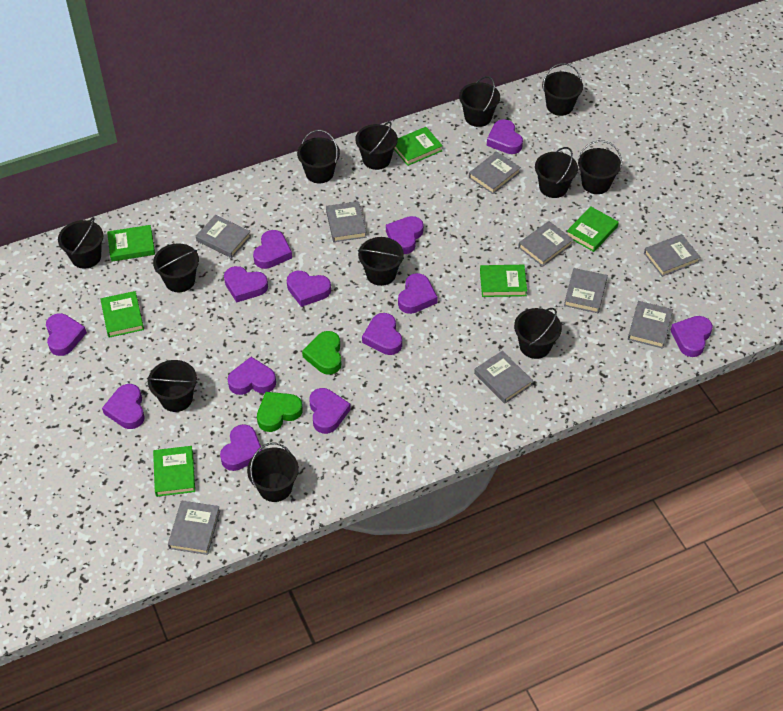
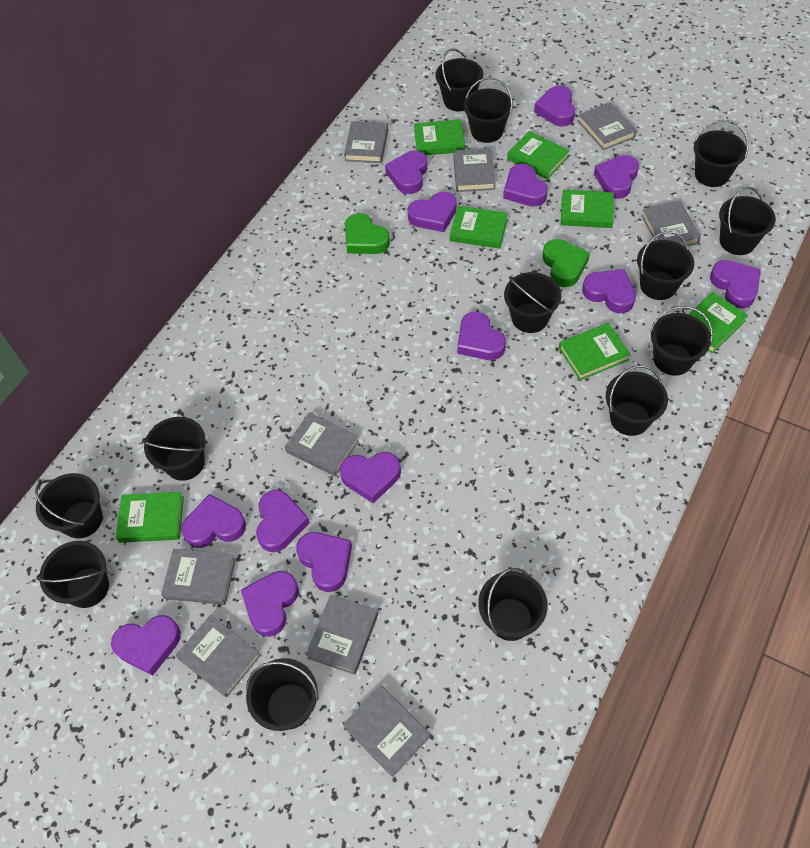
black bucket: [58,218,104,269] [147,360,197,412] [153,243,199,292] [247,442,299,502] [297,130,340,183] [355,122,398,170] [358,237,404,286] [459,76,500,127] [514,308,562,359] [535,147,578,198] [542,63,583,116] [578,140,622,194] = 12 -> [35,473,103,538] [36,541,109,608] [142,417,206,481] [246,658,318,731] [435,49,483,111] [464,77,513,143] [478,568,548,641] [504,272,561,333] [606,365,668,436] [637,231,694,300] [650,306,713,376] [694,120,749,187] [719,187,776,255] = 13
green book: [100,291,144,338] [107,225,155,262] [153,446,195,497] [394,127,443,166] [480,265,527,297] [567,206,619,252] = 6 -> [116,492,184,543] [414,119,465,155] [450,206,508,249] [507,131,569,179] [559,323,631,380] [561,190,614,228] [688,292,748,354] = 7
purple heart: [46,313,87,356] [102,384,145,429] [220,424,262,471] [224,266,268,302] [228,357,276,395] [253,230,292,269] [287,271,331,307] [309,388,351,434] [362,313,402,355] [386,216,424,254] [398,273,438,314] [487,119,523,154] [670,316,713,357] = 13 -> [111,615,181,675] [181,494,246,548] [241,571,299,637] [256,490,310,552] [296,532,352,592] [340,452,401,503] [385,151,427,194] [407,192,457,232] [458,312,506,360] [503,164,548,207] [534,85,575,127] [582,269,636,313] [594,155,639,199] [710,260,761,308] = 14

